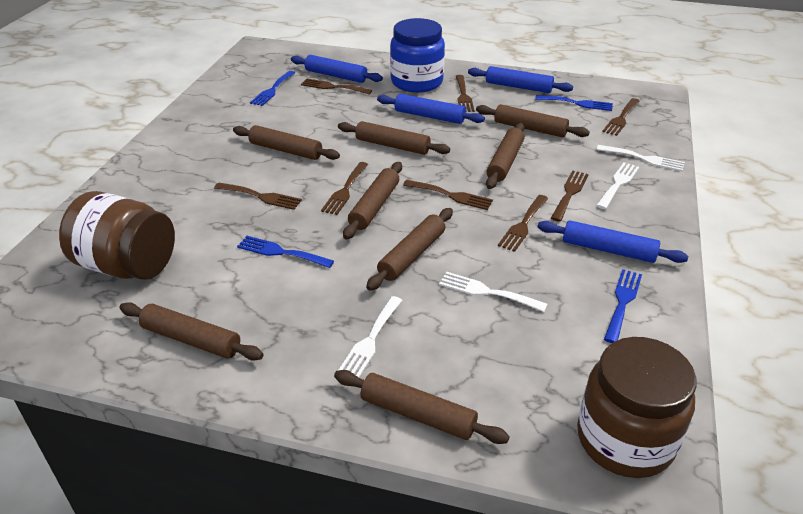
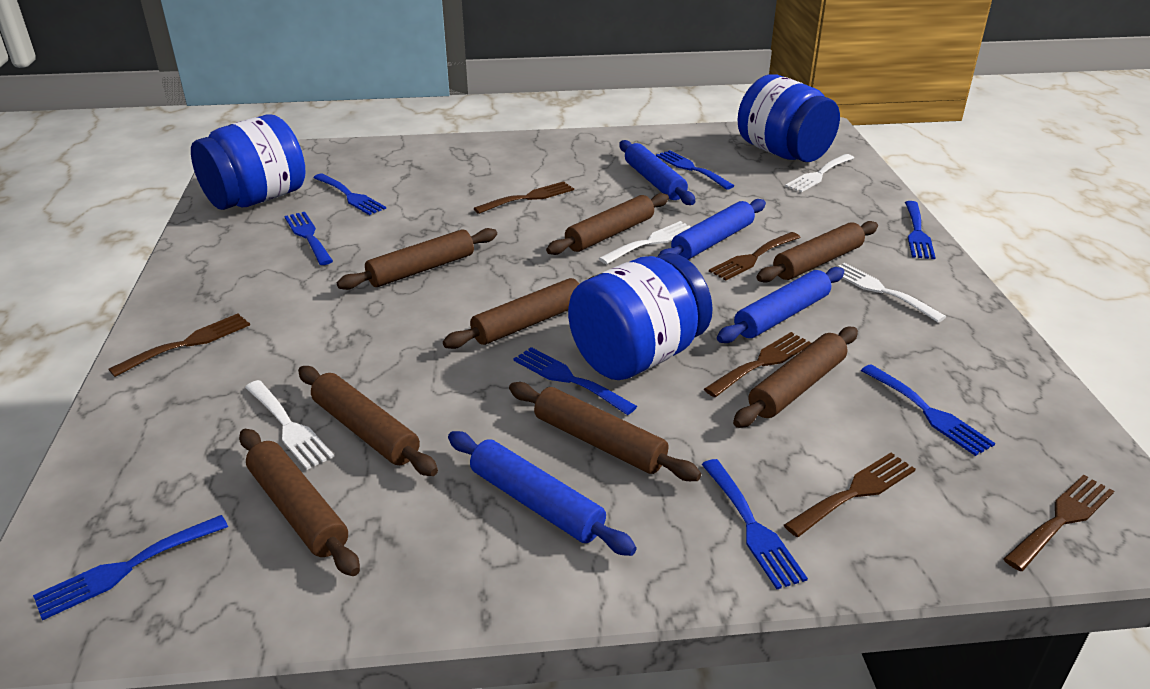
blue fork: [237,236,334,268] [250,71,295,106] [535,95,613,111] [604,269,642,343] = 4 -> [33,515,228,621] [284,212,333,265] [313,174,386,215] [513,347,637,415] [656,150,734,190] [701,459,808,589] [861,364,995,456] [905,201,936,259] = 8
blue jar: [390,18,445,93] = 1 -> [191,115,305,210] [568,253,713,380] [738,74,840,162] = 3
brown fork: [214,183,302,210] [301,79,372,95] [321,162,369,215] [403,180,493,210] [456,75,475,112] [498,195,548,252] [551,170,589,222] [602,98,639,136] = 8 -> [108,314,250,377] [473,181,574,214] [704,332,811,397] [709,232,801,280] [784,453,916,537] [1003,475,1114,571] = 6
brown jar: [59,191,175,280] [577,337,697,478] = 2 -> none = 0

